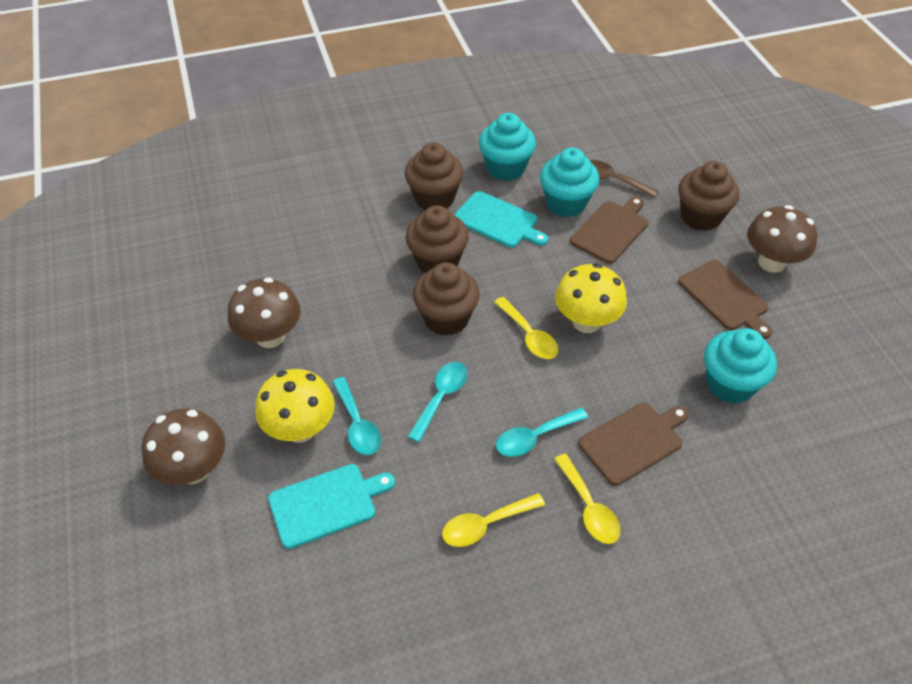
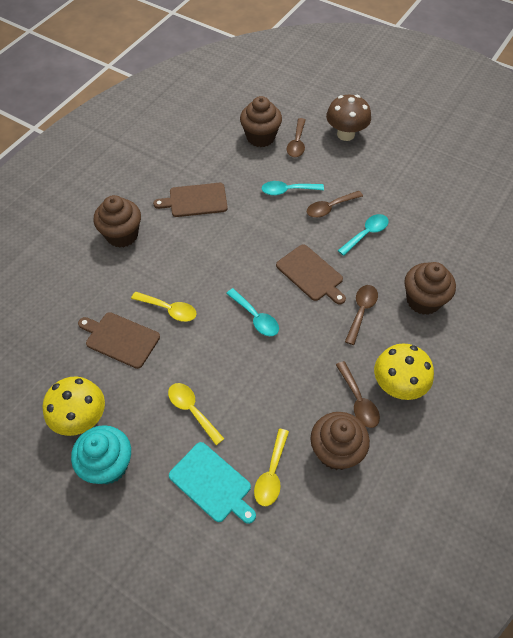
brown mushroom: [141,409,226,485] [228,277,301,348] [747,205,817,273] = 3 -> [326,95,371,141] = 1
brown spoon: [590,160,658,198] = 1 -> [287,118,306,157] [307,191,363,218] [336,361,380,428] [345,285,378,345] = 4
turquoise cupcake: [479,113,536,181] [540,148,599,217] [704,328,777,404] = 3 -> [71,425,131,485] = 1
turquoise cutting board: [268,464,395,549] [454,191,548,247] = 2 -> [169,442,256,524] = 1

